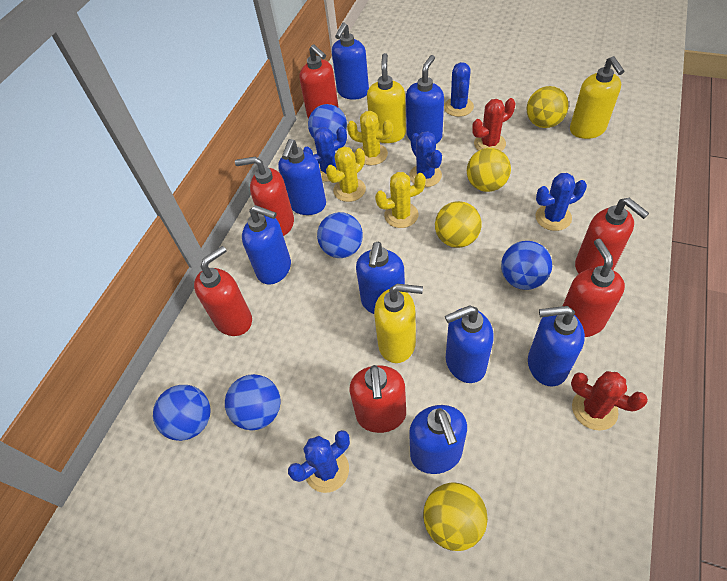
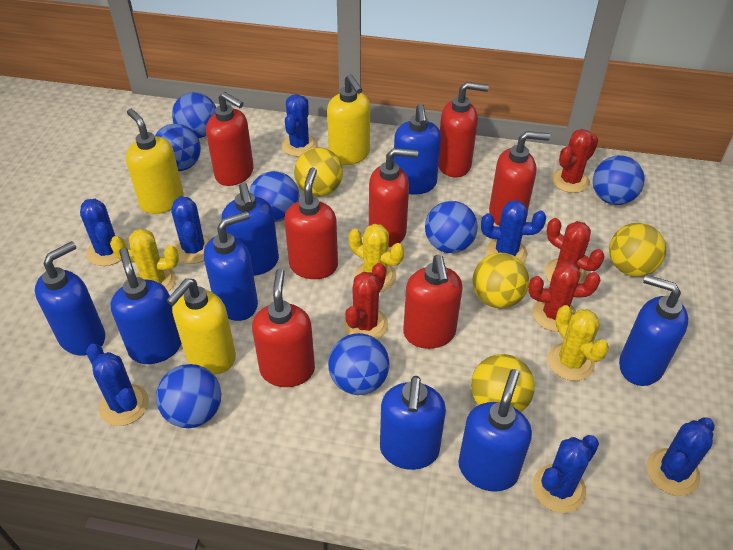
blue ball: [153,385,210,441] [225,374,281,430] [308,104,347,140] [317,212,363,258] [501,241,552,290] = 5 -> [155,124,201,171] [156,364,221,428] [172,92,216,138] [249,171,299,222] [328,333,389,395] [425,201,478,253] [593,155,645,205] = 7
blue cactus: [288,430,350,493] [303,127,347,182] [409,131,442,187] [444,62,474,117] [535,173,587,231] = 5 -> [80,199,129,266] [86,344,149,426] [171,196,210,264] [282,94,317,156] [481,200,546,263] [533,435,599,513] [647,418,715,496] = 7
red cactus: [472,98,515,151] [571,371,648,431] = 2 -> [344,263,388,340] [528,261,600,332] [545,218,604,283] [552,129,598,193] = 4
red soap dispenser: [194,246,252,336] [235,157,294,236] [299,44,339,119] [349,365,406,433] [563,239,625,337] [575,198,649,273] = 6 -> [206,92,254,186] [252,269,315,387] [284,167,338,279] [369,148,418,247] [403,255,463,349] [438,82,489,178] [489,131,550,226] = 7

